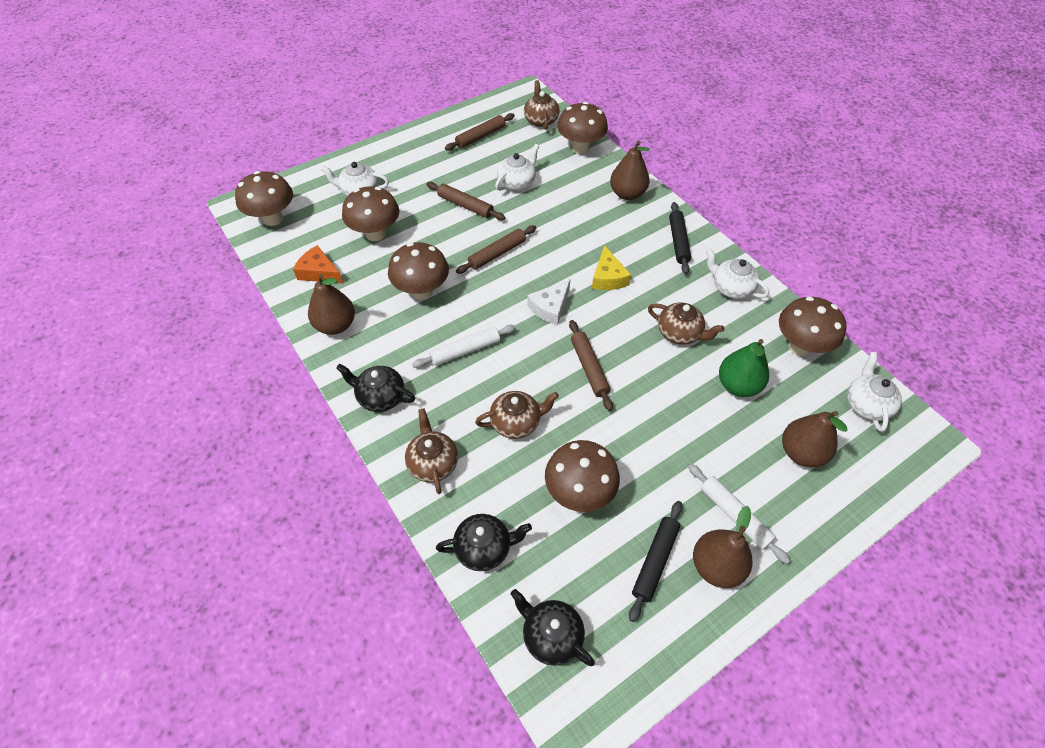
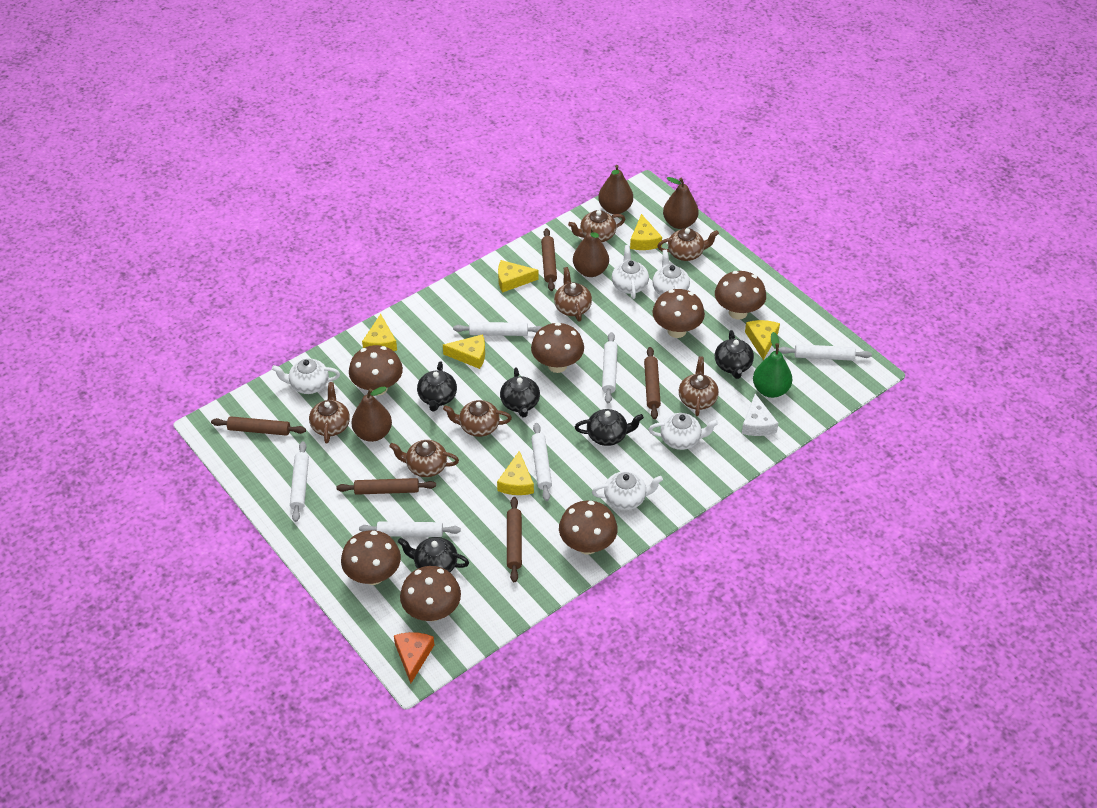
black rolling pin: [629,501,682,622] [669,202,691,274] = 2 -> none = 0
black teapot: [336,364,415,412] [436,514,532,571] [511,589,595,666] = 3 -> [398,537,469,572] [417,361,457,411] [500,368,540,417] [575,409,644,446] [715,330,754,379] = 5
brown mushroom: [235,171,293,226] [342,186,399,241] [388,242,449,300] [545,440,620,512] [557,102,608,154] [779,296,847,356] = 6 -> [341,530,401,585] [349,345,403,396] [400,566,461,621] [531,322,584,373] [559,501,618,554] [652,289,705,338] [715,271,766,319] = 7
brown rolling pin: [426,182,505,220] [445,113,515,151] [456,225,536,274] [569,320,613,411] = 4 -> [211,416,306,436] [336,478,436,495] [507,497,522,582] [541,228,557,291] [644,347,661,419] = 5
brown teapot: [405,408,458,494] [475,391,559,439] [524,80,560,130] [648,303,724,345] = 4 -> [309,382,350,444] [389,440,459,477] [443,400,512,437] [554,267,592,322] [568,210,625,242] [657,228,719,261] [679,356,719,416] = 7
white rolling pin: [412,325,516,368] [688,464,790,564] = 2 -> [290,441,309,522] [359,521,461,537] [453,322,542,336] [531,423,552,501] [602,332,618,403] [779,344,872,361] = 6
white teapot: [321,162,389,196] [495,144,539,191] [706,248,769,299] [847,352,902,432] = 4 -> [272,359,340,394] [592,471,663,510] [612,245,649,299] [648,413,718,450] [652,250,690,295] = 5
yellow cheese: [592,245,631,290] = 1 -> [362,314,397,351] [443,334,485,369] [497,451,534,495] [498,260,538,293] [630,214,662,250] [745,320,780,360] = 6

